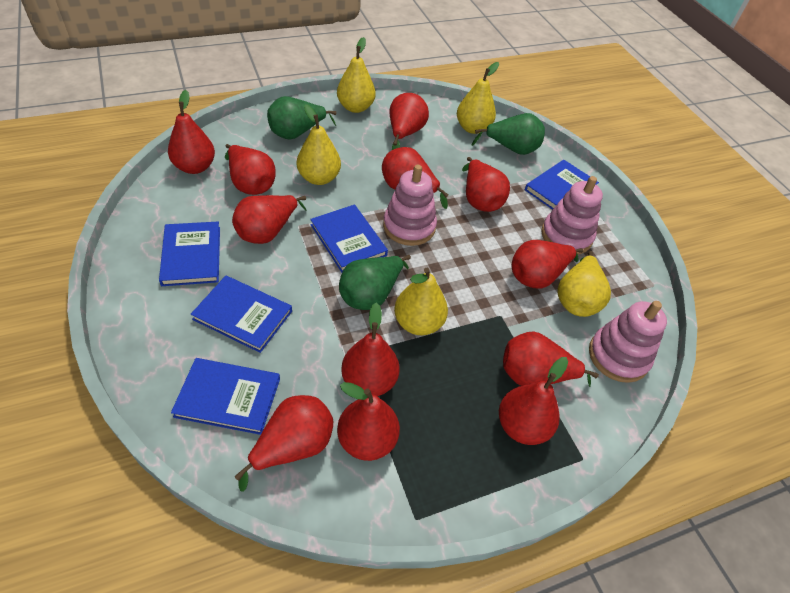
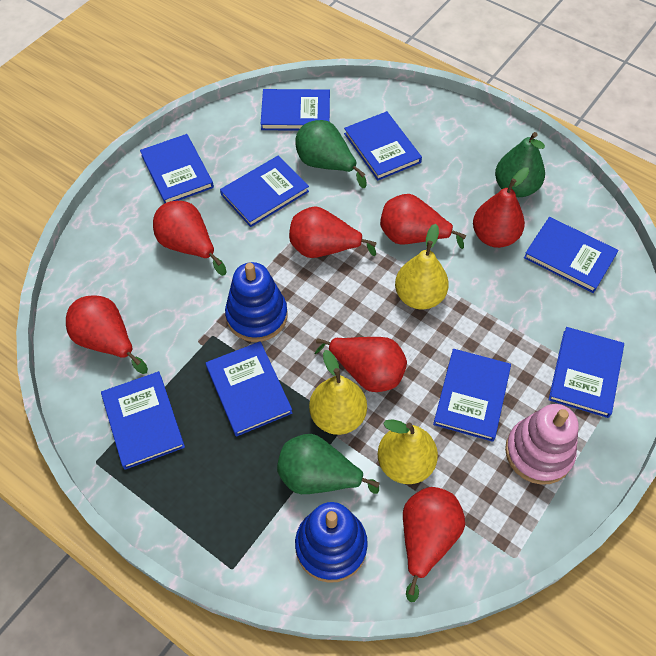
blue book: [159,222,220,286] [171,358,280,435] [191,276,292,353] [310,205,388,273] [525,160,599,210] = 5 -> [101,371,185,470] [140,134,214,203] [206,341,292,437] [220,155,309,227] [261,89,330,131] [344,111,422,181] [433,349,511,442] [524,217,618,293] [549,327,624,418] = 9
blue stacking toy: none = 0 -> [225,262,287,342] [295,502,368,583] = 2
pink stacking toy: [383,164,437,246] [541,176,603,254] [589,301,667,383] = 3 -> [505,404,578,485] = 1
red pear: [168,90,215,174] [225,144,276,195] [232,195,306,244] [235,395,333,492] [337,382,400,461] [341,303,400,396] [382,147,448,209] [390,93,429,150] [462,157,510,212] [499,357,568,445] [503,331,599,387] [512,240,583,289] = 12 -> [66,295,148,374] [153,201,227,276] [289,206,376,258] [315,337,407,392] [380,194,466,249] [403,487,465,602] [473,167,529,248] = 7
yellow pear: [297,104,341,185] [337,37,376,113] [394,268,448,335] [457,62,499,134] [557,251,611,317] = 5 -> [309,350,367,435] [378,419,438,484] [395,224,449,309] = 3

